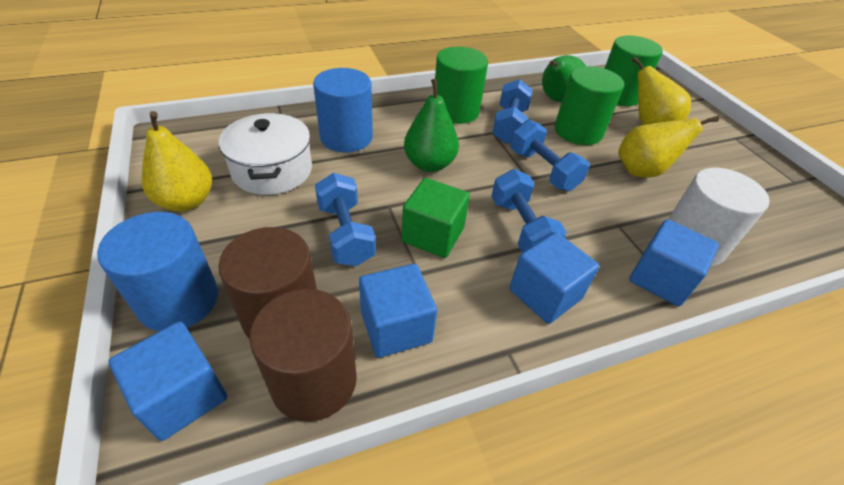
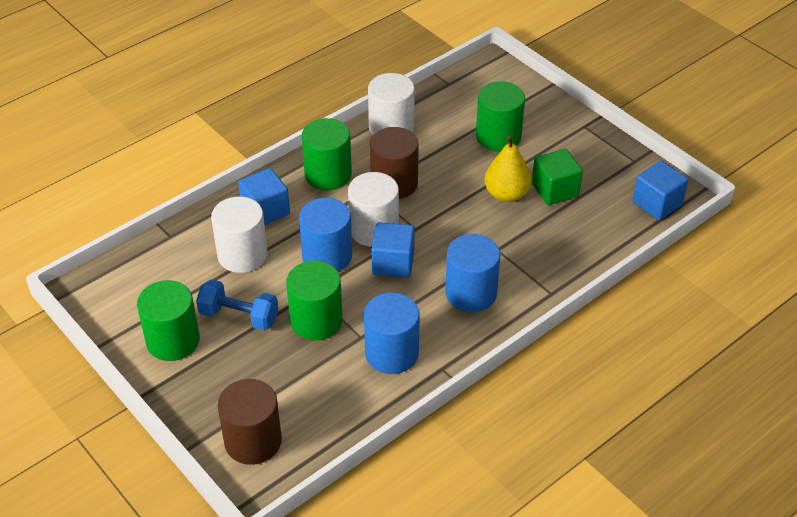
blue cube: [109,322,227,441] [359,264,437,358] [509,232,599,324] [629,219,719,306] = 4 -> [238,168,290,225] [371,222,415,278] [632,161,688,220] = 3
blue cylinder: [97,212,218,331] [313,68,373,152] = 2 -> [299,198,352,272] [364,293,420,374] [445,234,500,312] = 3
blue dumbbell: [315,173,376,266] [491,169,567,253] [492,79,533,144] [510,120,590,191] = 4 -> [196,279,278,331] = 1
green cylinder: [435,47,488,124] [555,66,624,145] [604,36,663,106] = 3 -> [137,280,200,361] [286,261,343,341] [302,118,352,190] [476,81,525,151] = 4
green pear: [404,79,459,172] [542,55,586,102] = 2 -> none = 0
white cylinder: [668,168,770,267] = 1 -> [211,197,268,273] [348,172,399,247] [368,73,415,135] = 3
white pot: [219,113,312,195] = 1 -> none = 0
yellow pear: [142,111,212,211] [618,116,719,178] [632,57,691,125] = 3 -> [485,136,532,202] = 1

